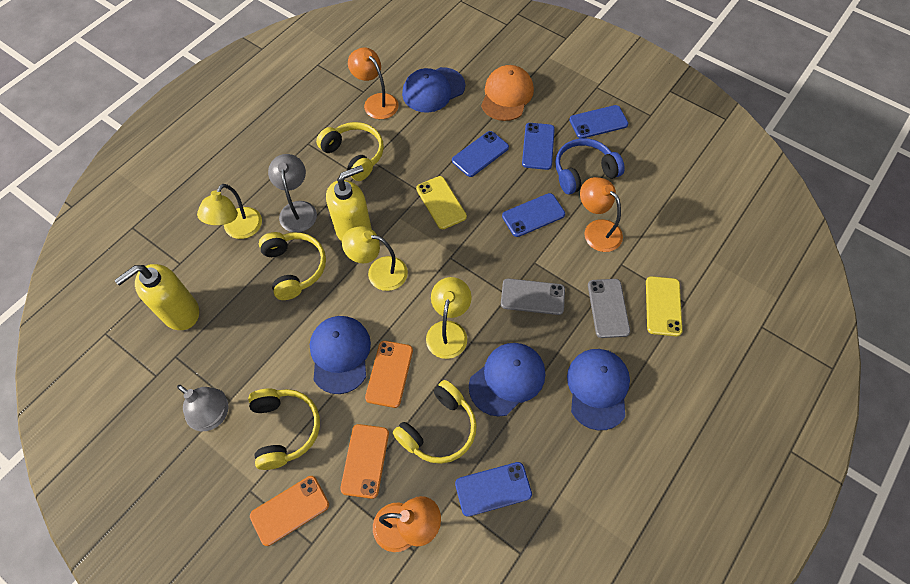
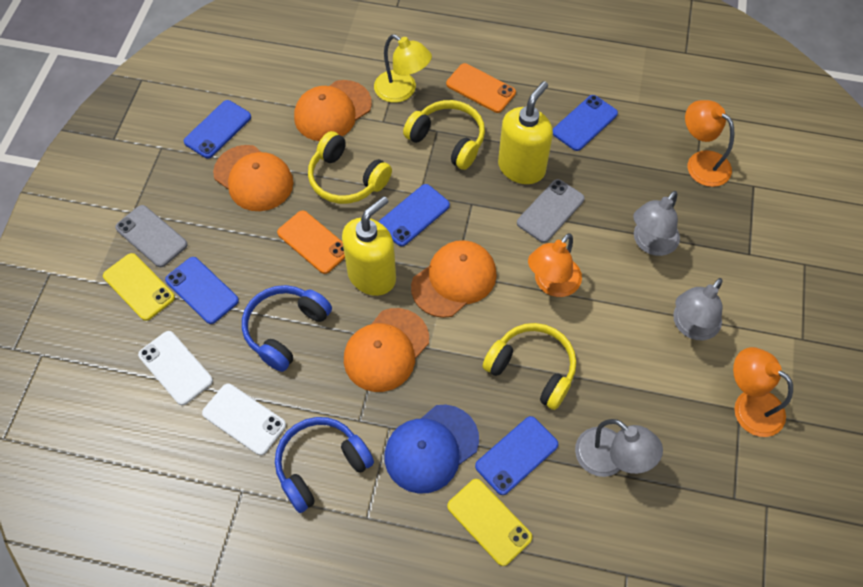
blue cap: [310,316,371,394] [402,67,465,113] [469,343,545,417] [567,349,630,430] = 4 -> [384,405,479,494] = 1
blue headphones: [555,138,625,194] = 1 -> [242,285,332,372] [275,417,374,513] = 2
grey lamp: [177,385,229,431] [268,154,317,233] = 2 -> [575,419,663,477] [633,191,680,256] [673,278,723,340] = 3
orange cap: [481,65,534,121] = 1 -> [213,145,293,211] [294,80,372,141] [344,308,429,392] [411,240,497,318] = 4
orange phone: [250,476,329,546] [340,424,389,499] [365,341,413,408] = 3 -> [277,210,345,274] [446,63,516,113] = 2
white phone: none = 0 -> [138,331,213,405] [202,384,286,455] = 2
yellow headphones: [248,389,320,470] [259,232,326,300] [316,122,384,181] [393,380,477,464] = 4 -> [308,131,392,204] [403,100,485,170] [483,323,576,410] = 3
yellow lamp: [197,184,262,239] [342,226,408,291] [426,277,472,359] = 3 -> [374,34,432,103] = 1

